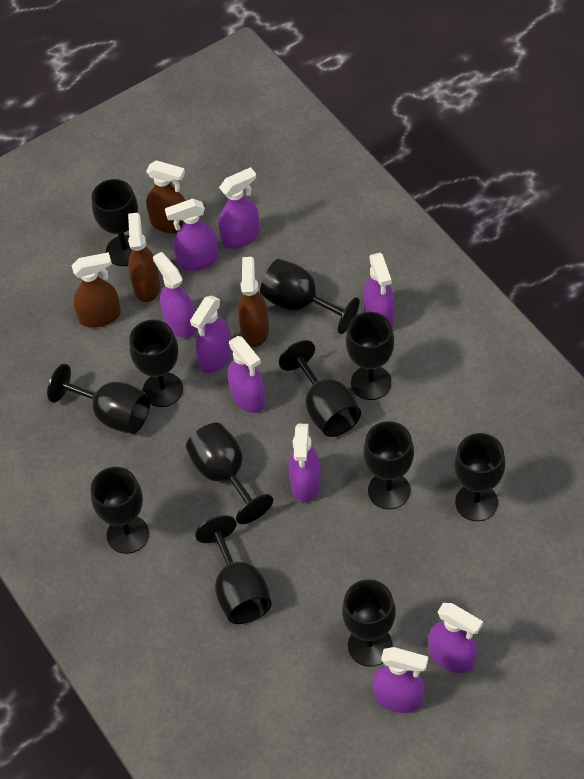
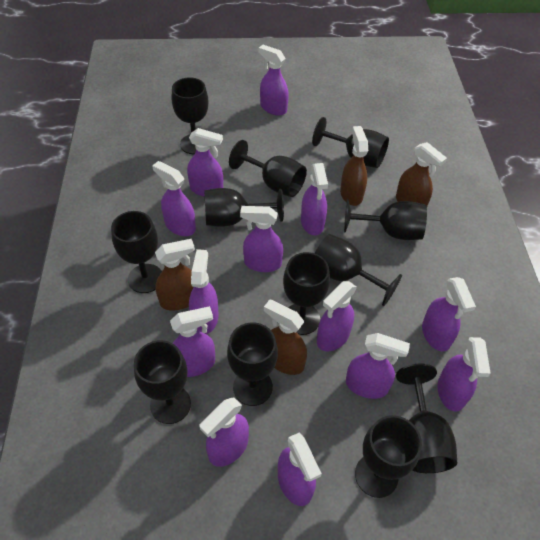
purple spray bottle: [153,252,197,338] [165,199,219,271] [190,296,232,373] [218,167,260,249] [228,336,265,413] [289,424,321,502] [364,253,395,327] [373,647,428,713] [429,603,483,673] = 9 -> [152,161,196,236] [170,306,215,377] [187,128,223,197] [189,249,219,334] [199,397,249,467] [240,206,283,272] [259,45,289,116] [278,433,322,506] [301,163,328,235] [317,281,357,351] [346,333,410,399] [422,277,476,351] [438,337,491,412] = 13

